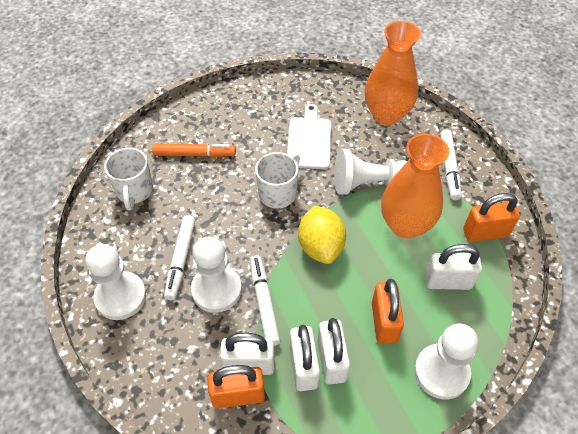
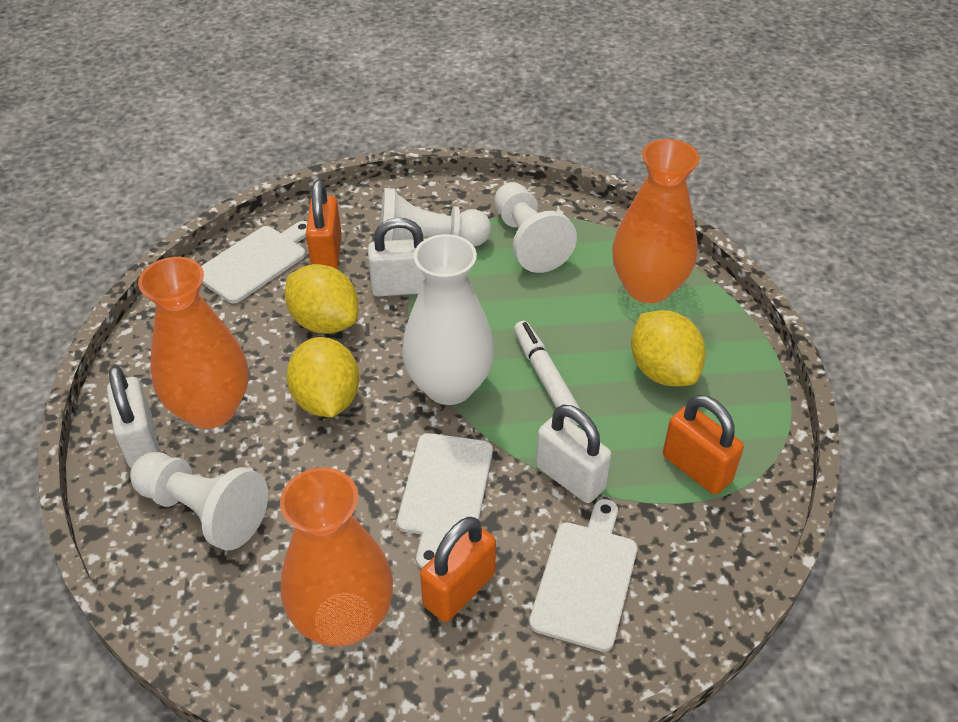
orange marker: [152,144,236,157] = 1 -> none = 0
orange vase: [365,21,421,125] [381,133,449,239] = 2 -> [138,257,249,428] [280,467,393,646] [612,139,700,303] = 3
white cutting board: [287,104,331,169] = 1 -> [202,221,307,303] [397,433,493,569] [529,499,637,652] = 3
white marker: [164,215,195,300] [250,255,280,346] [440,129,462,200] = 3 -> [514,321,581,426] = 1
white mug: [104,148,153,211] [255,152,300,209] = 2 -> none = 0
white padlock: [220,333,275,375] [290,325,320,391] [318,318,350,385] [425,244,482,290] = 4 -> [107,366,159,468] [368,217,425,296] [536,405,612,503] = 3
white pawn: [85,244,146,320] [191,237,242,313] [334,149,407,195] [414,324,479,399] = 4 -> [130,452,268,550] [380,188,491,246] [494,182,577,273] = 3
white vase: none = 0 -> [402,234,494,405] = 1
yellow lemon: [298,206,346,264] = 1 -> [285,264,359,334] [286,337,360,417] [631,310,706,386] = 3

